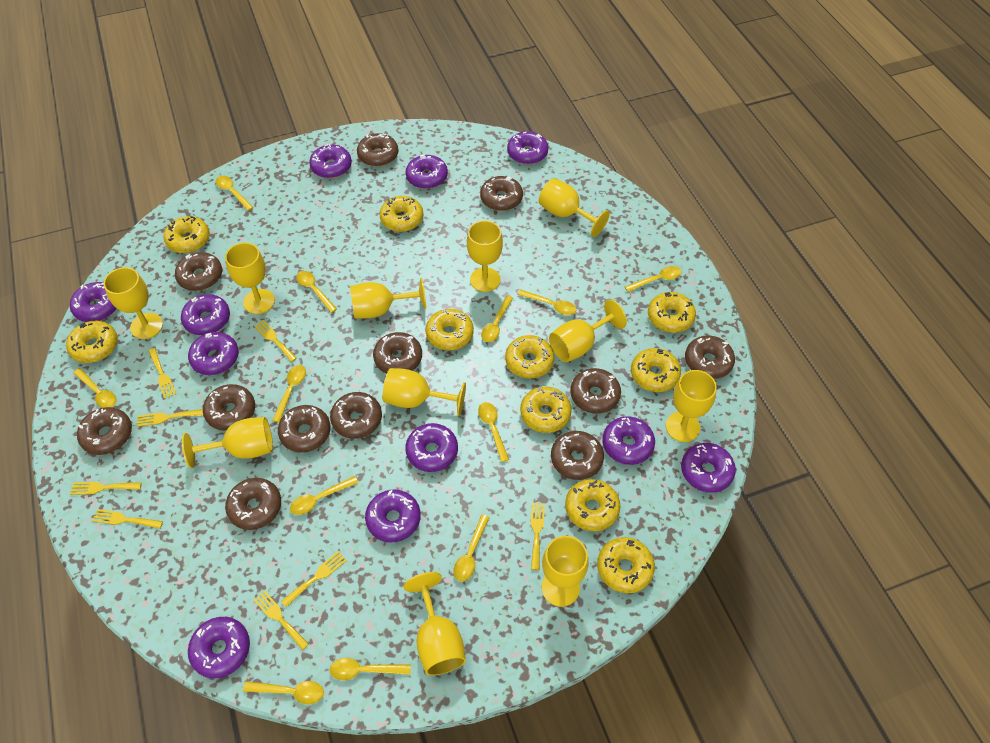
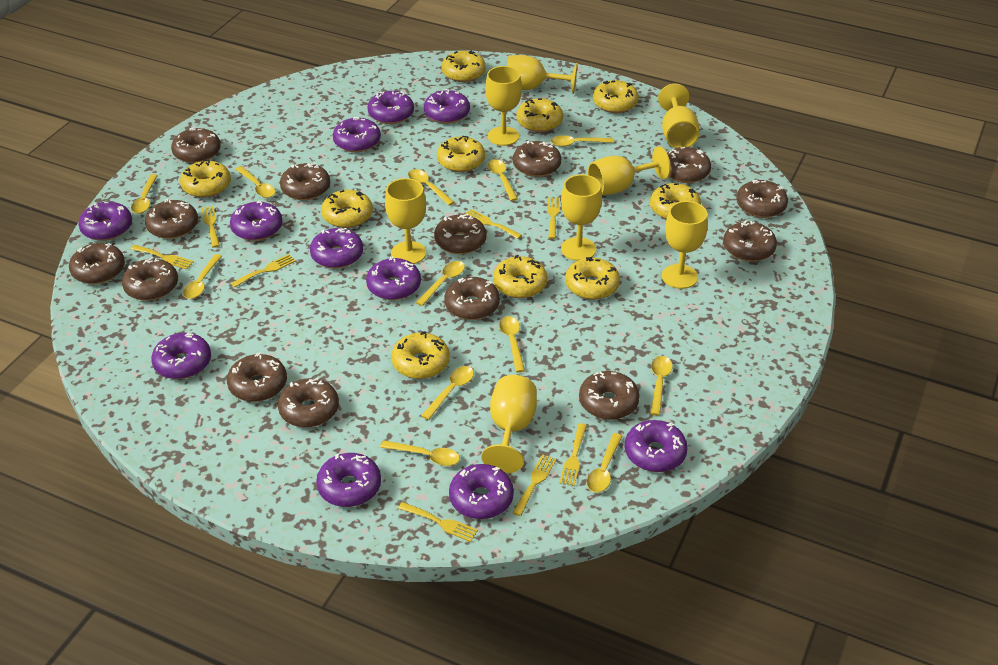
brown donut: [77,407,132,455] [175,252,222,291] [203,384,255,431] [225,478,281,530] [278,405,331,453] [330,392,382,439] [357,133,398,167] [373,332,422,374] [480,176,523,211] [551,431,604,480] [570,368,621,414] [685,335,735,379] = 12 -> [69,243,125,284] [122,257,178,301] [145,199,198,239] [171,127,221,163] [227,352,287,402] [278,378,339,428] [280,163,330,200] [434,214,487,254] [444,277,500,320] [513,141,561,177] [579,371,639,420] [667,147,711,183] [723,220,777,262] [736,180,788,218] = 14
yellow goblet: [104,267,163,339] [182,417,273,468] [225,243,275,314] [350,278,426,319] [383,368,466,416] [403,572,466,675] [467,220,503,292] [539,178,610,237] [542,536,588,607] [549,300,627,362] [666,370,717,442] = 11 -> [385,178,426,264] [482,375,537,473] [485,66,522,146] [507,55,578,94] [561,175,602,261] [588,146,671,195] [658,84,699,148] [662,201,708,289] = 8

